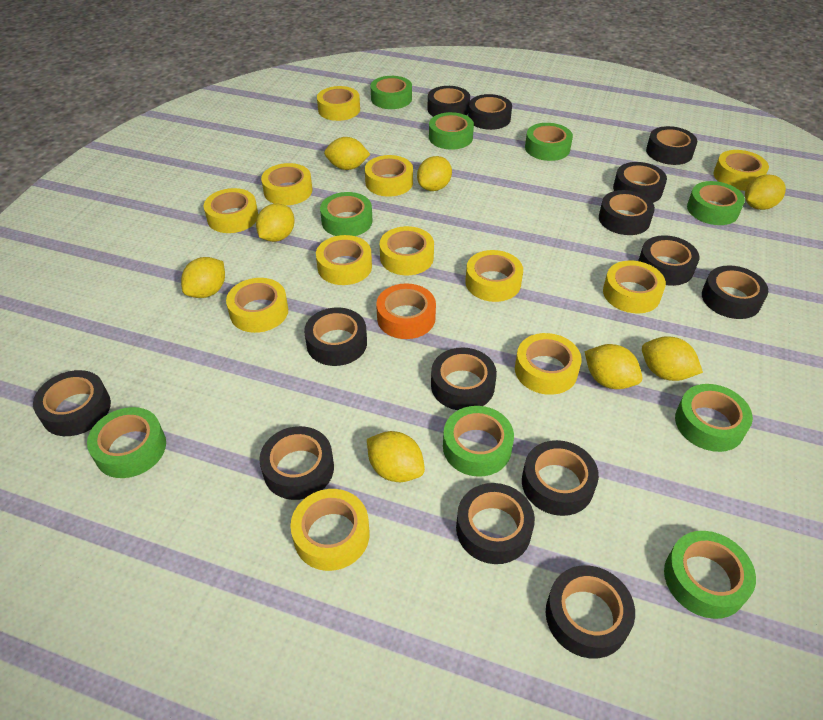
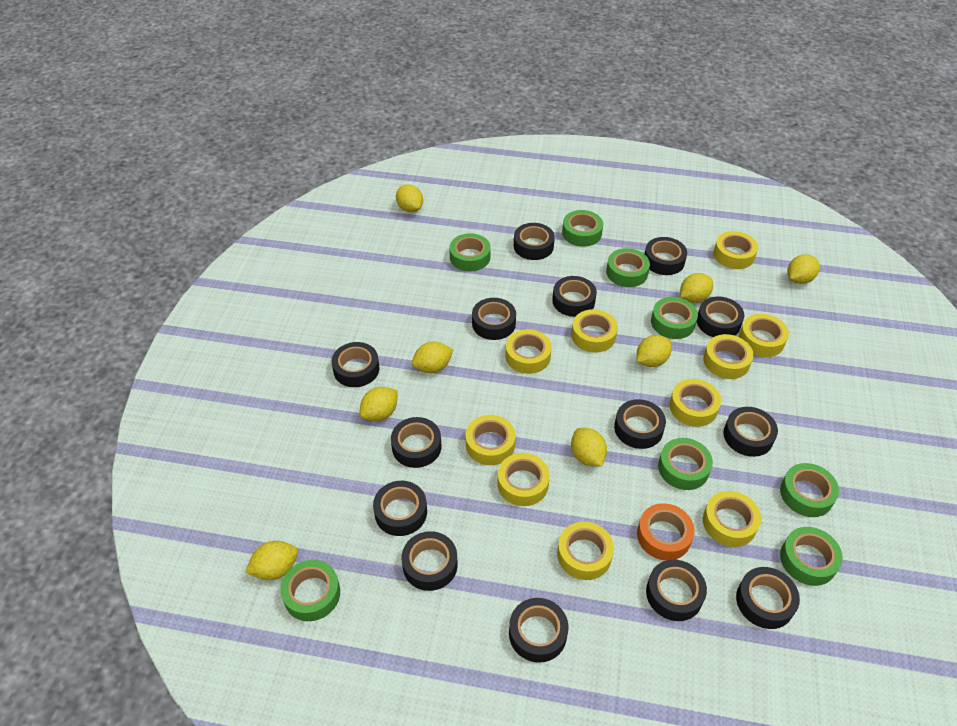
green tape: [87,407,166,478] [320,192,373,236] [371,76,412,109] [429,112,474,150] [443,406,514,477] [525,123,573,161] [664,531,756,619] [675,384,753,452] [687,181,745,225] = 9 -> [280,560,340,621] [449,233,491,271] [562,210,603,247] [606,248,650,287] [651,297,698,339] [658,438,713,490] [780,463,839,517] [780,527,843,586] = 8
yellow tape: [204,188,258,233] [226,278,288,333] [261,163,313,205] [290,489,369,571] [316,235,372,285] [317,86,360,121] [365,155,413,197] [380,226,434,275] [465,250,523,302] [515,333,582,395] [603,260,666,313] [713,150,769,191] = 12 -> [466,415,515,465] [498,453,550,506] [506,329,552,374] [557,522,614,580] [571,309,618,353] [670,379,721,427] [703,334,754,379] [703,491,761,547] [713,231,758,269] [739,314,789,357] = 10

